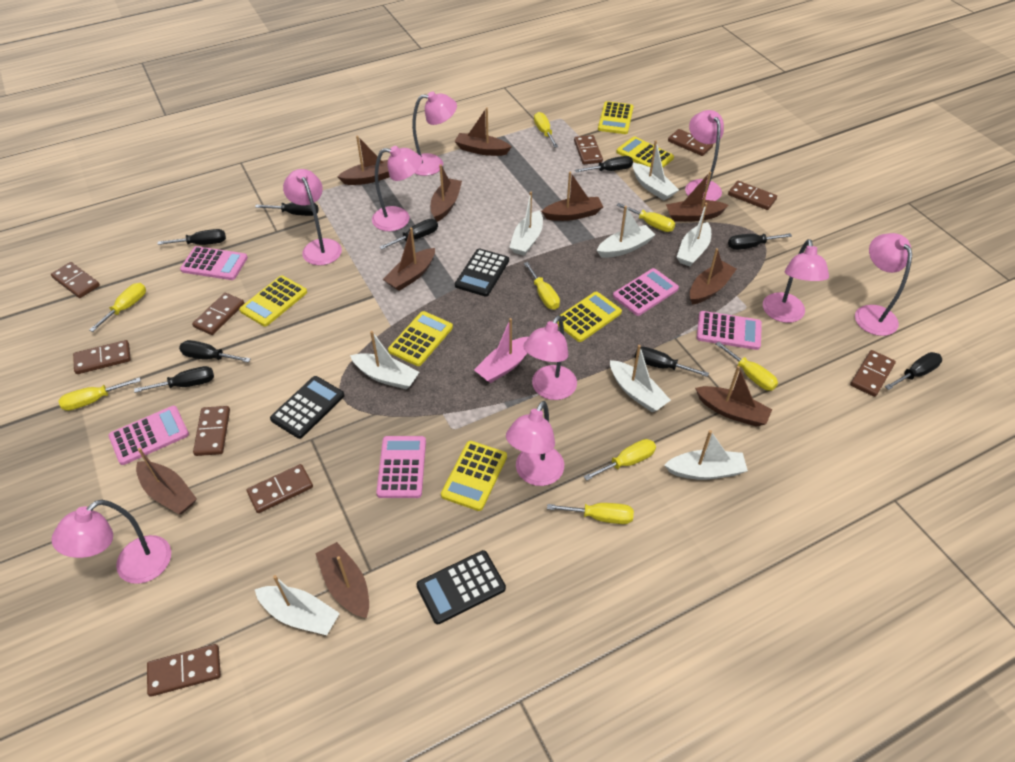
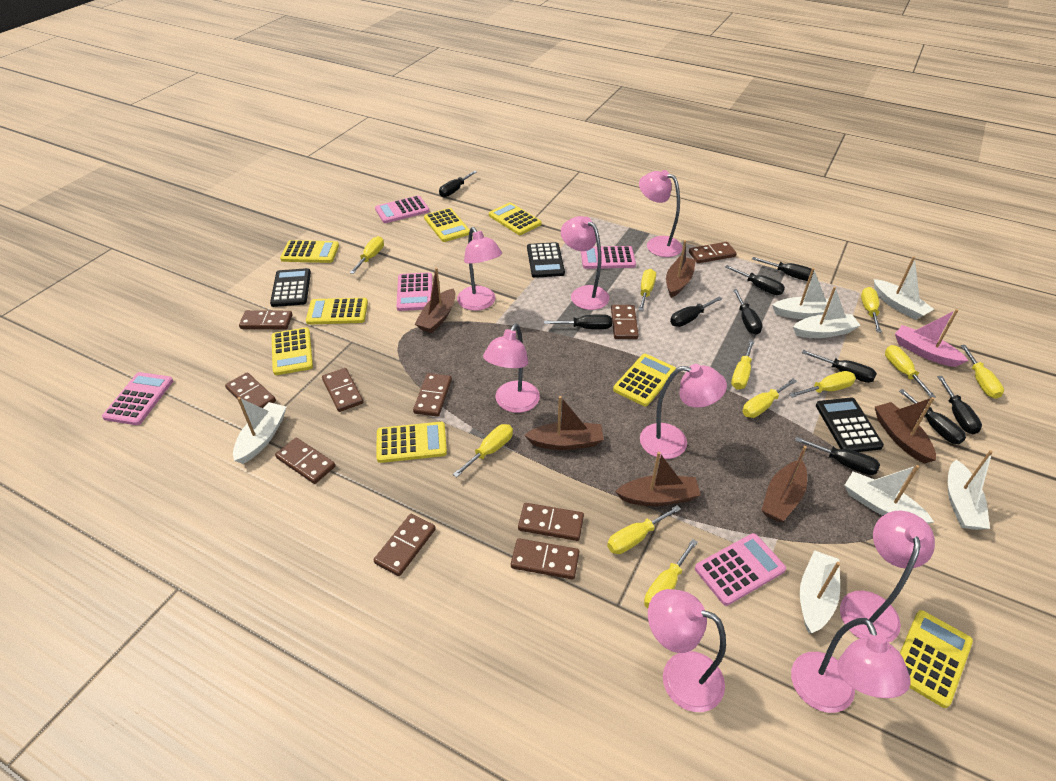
black screwdriver: [134,366,214,393] [158,229,226,245] [179,340,251,363] [255,202,319,216] [380,219,438,250] [575,156,633,173] [635,347,709,377] [728,233,792,250] [885,352,942,390] = 9 -> [439,171,477,197] [544,314,612,329] [670,296,722,327] [725,265,785,295] [733,289,763,334] [752,257,814,281] [795,437,880,475] [802,350,877,383] [899,389,966,444] [937,376,982,434] = 10
brown boat: [136,448,197,514] [315,542,369,618] [337,136,390,185] [383,228,435,291] [431,165,462,222] [454,107,511,156] [541,172,603,221] [666,172,729,222] [690,248,736,304] [695,366,772,427] = 10 -> [415,268,455,333] [524,396,604,450] [615,452,701,506] [666,240,696,298] [761,446,807,522] [875,397,936,464] = 6
pink lamp: [51,500,171,584] [283,169,342,265] [372,146,422,231] [412,92,457,176] [506,401,564,486] [523,315,577,400] [685,110,724,201] [763,239,829,323] [855,233,912,336] = 9 -> [457,227,502,311] [483,324,540,413] [561,216,609,310] [639,170,683,257] [640,364,727,459] [648,589,726,712] [791,618,911,713] [840,511,935,643] = 8
white boat: [255,575,340,635] [350,331,419,390] [509,192,543,256] [597,206,655,258] [610,345,671,412] [633,140,679,200] [664,430,748,480] [677,203,711,266] = 8 -> [233,397,287,464] [772,268,829,319] [793,287,861,338] [800,550,840,633] [845,465,934,524] [874,256,934,320] [948,450,993,530] = 7
yellow calculator: [239,276,307,327] [388,311,453,366] [441,441,507,511] [557,292,622,342] [598,101,634,134] [616,136,674,167] = 6 -> [272,327,313,375] [280,240,339,263] [306,298,368,325] [376,422,447,463] [424,208,470,242] [489,202,542,235] [613,354,676,406] [900,610,973,708] = 8
yellow screwdriver: [58,377,141,411] [89,283,146,332] [524,262,560,310] [534,112,558,148] [547,503,634,524] [584,439,656,481] [616,203,675,232] [716,341,778,391] = 8 -> [350,236,384,274] [453,424,513,477] [607,505,681,554] [639,269,656,311] [644,539,698,609] [731,340,755,390] [742,379,797,418] [789,371,856,398] [861,287,882,333] [885,345,936,398] [960,345,1004,399] = 11

